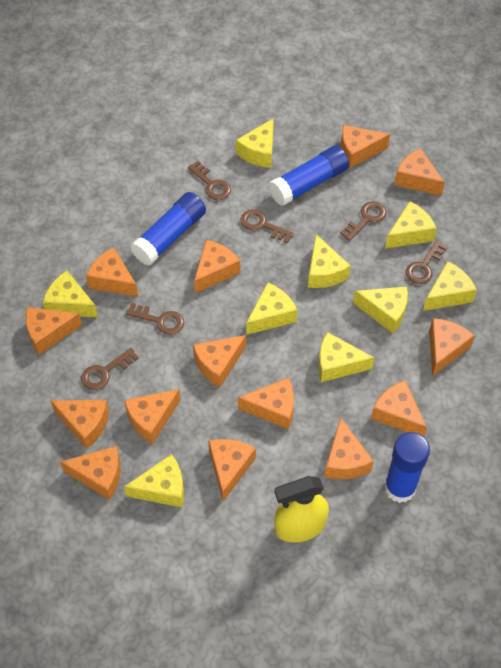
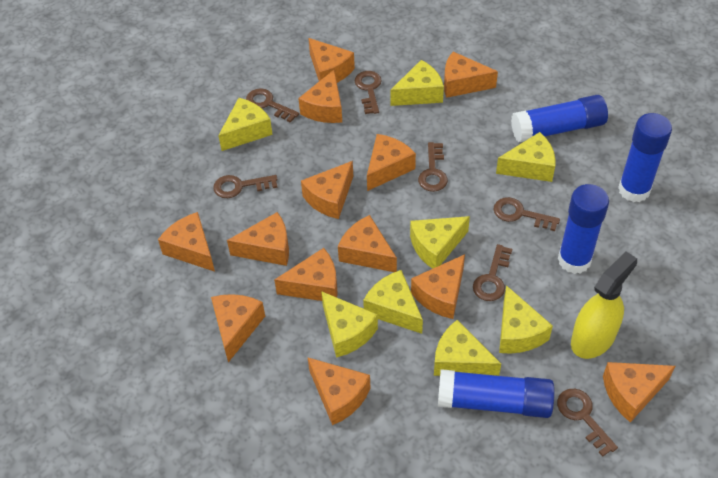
blue glue stick: [130,192,206,266] [269,145,349,206] [384,432,430,503] = 3 -> [438,369,555,418] [511,95,608,143] [558,184,609,274] [618,113,672,202] = 4
brown key: [81,348,139,390] [126,303,184,335] [188,161,231,200] [240,209,294,243] [340,201,387,241] [405,240,448,284] = 6 -> [214,175,278,198] [246,88,299,123] [355,71,382,114] [418,142,448,192] [473,244,512,301] [494,197,560,231] [557,389,618,457] = 7
orange cheese: [26,307,82,355] [50,400,109,449] [60,446,121,500] [86,247,138,297] [124,389,181,444] [193,335,246,388] [194,240,240,293] [208,439,256,501] [238,377,294,430] [324,417,374,479] [341,125,390,168] [371,380,427,437] [394,148,445,196] [429,318,475,376] = 14 -> [158,212,215,272] [211,294,265,363] [227,212,289,266] [274,248,338,301] [298,70,342,123] [301,161,353,219] [307,357,371,425] [308,38,355,83] [338,215,397,272] [367,134,416,191] [411,254,465,319] [444,52,498,98] [603,362,675,423] = 13
yellow cheese: [43,271,98,317] [124,454,184,507] [236,118,274,168] [246,282,297,335] [308,234,350,288] [318,332,374,382] [353,286,408,333] [385,201,437,248] [423,261,477,311] = 9 -> [218,98,273,151] [321,291,378,358] [363,270,423,334] [391,60,444,106] [410,216,470,269] [434,320,501,376] [496,132,555,182] [499,285,553,354] = 8

